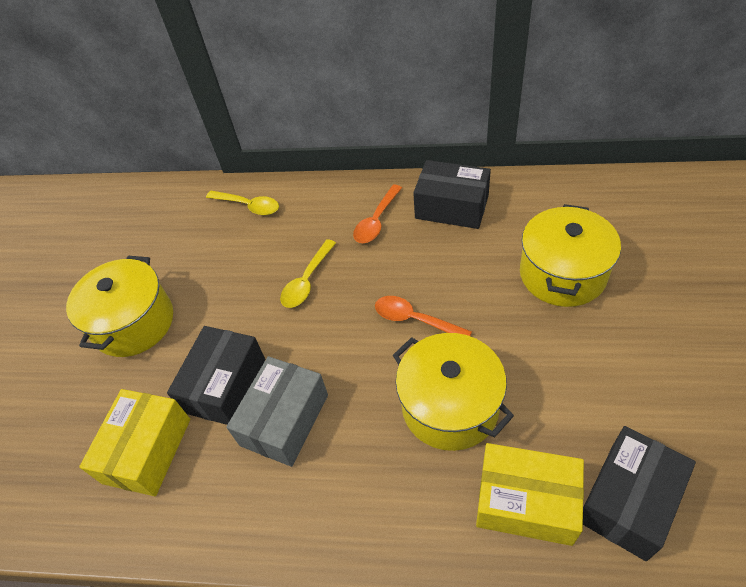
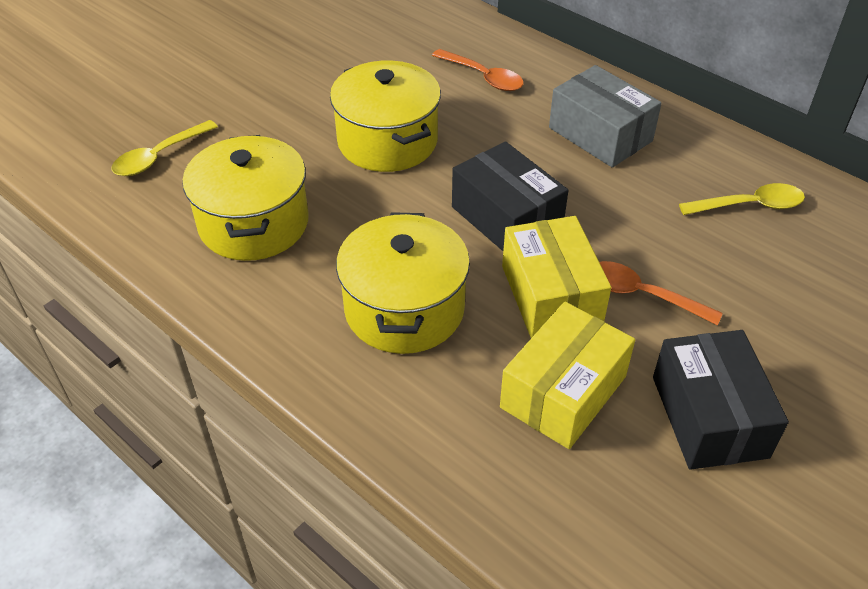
black box: [167,326,265,425] [413,160,491,229] [583,426,696,561] = 3 -> [452,141,568,251] [653,330,789,470] = 2

